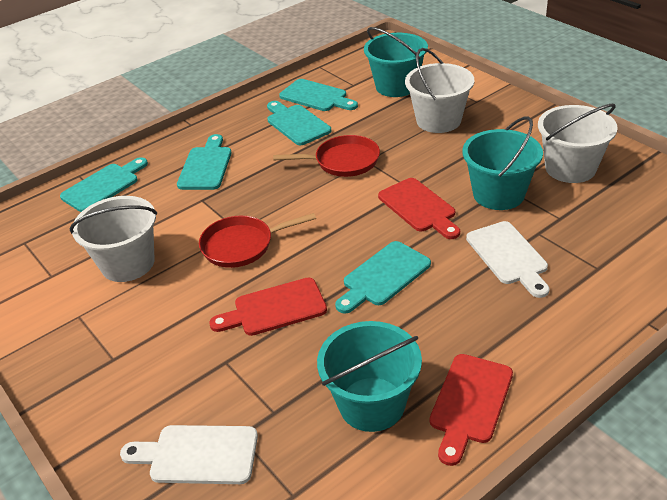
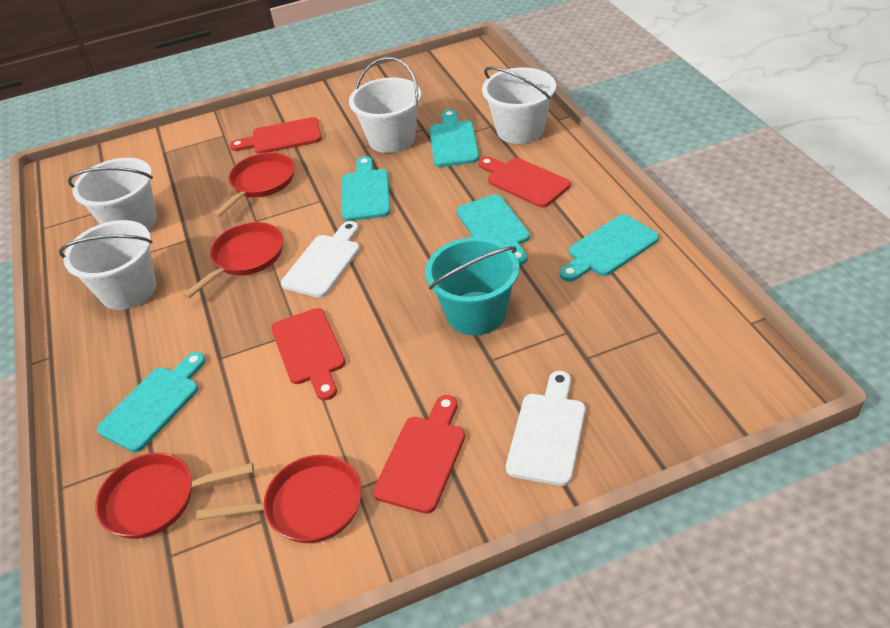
red cutting board: [209,278,327,336] [378,178,460,239] [430,354,513,466] = 3 -> [230,117,322,154] [271,308,345,401] [373,395,465,514] [478,156,571,208] = 4
red pan: [199,213,316,268] [273,135,380,177] = 2 -> [95,453,254,539] [183,222,283,299] [196,455,362,543] [213,152,295,218] = 4
turquoise bucket: [317,321,422,432] [364,27,428,97] [462,116,543,210] = 3 -> [425,237,519,335] = 1
white bucket: [69,196,157,282] [405,48,474,133] [538,104,618,183] = 3 -> [59,220,156,310] [68,158,157,230] [349,57,421,153] [482,67,556,144] = 4

